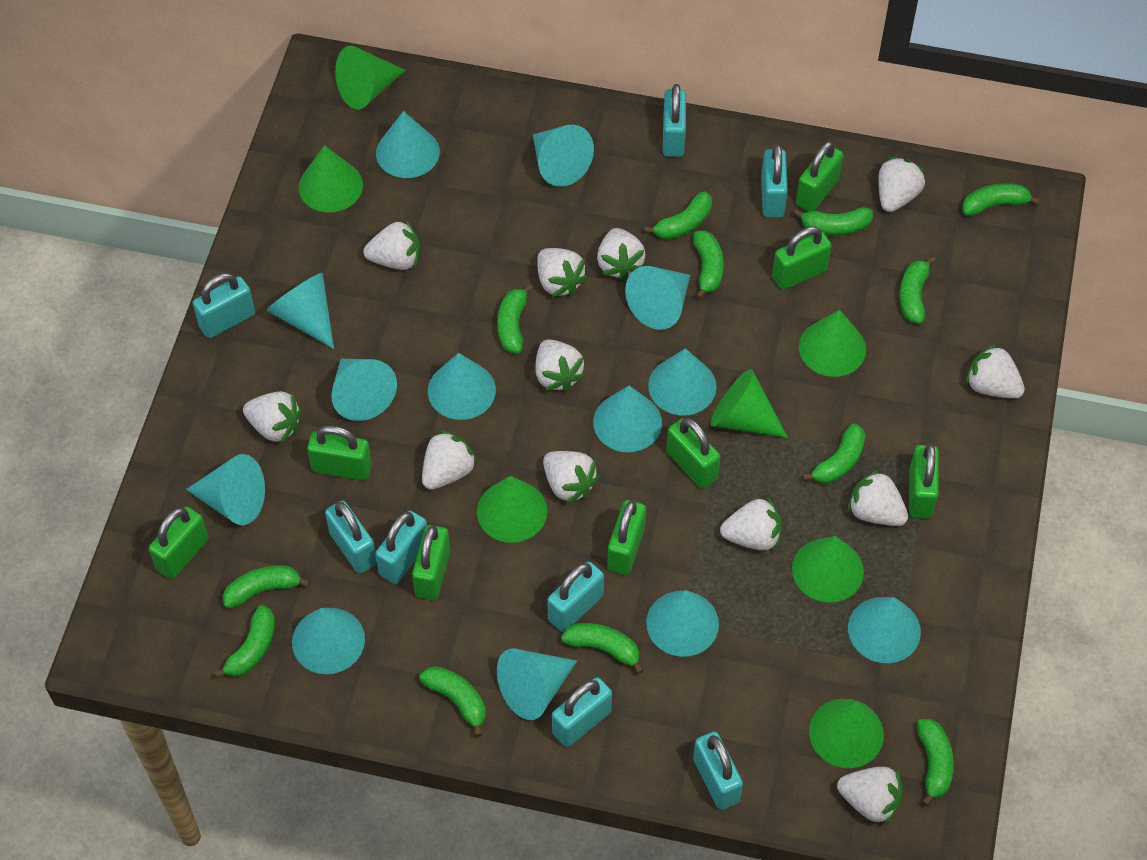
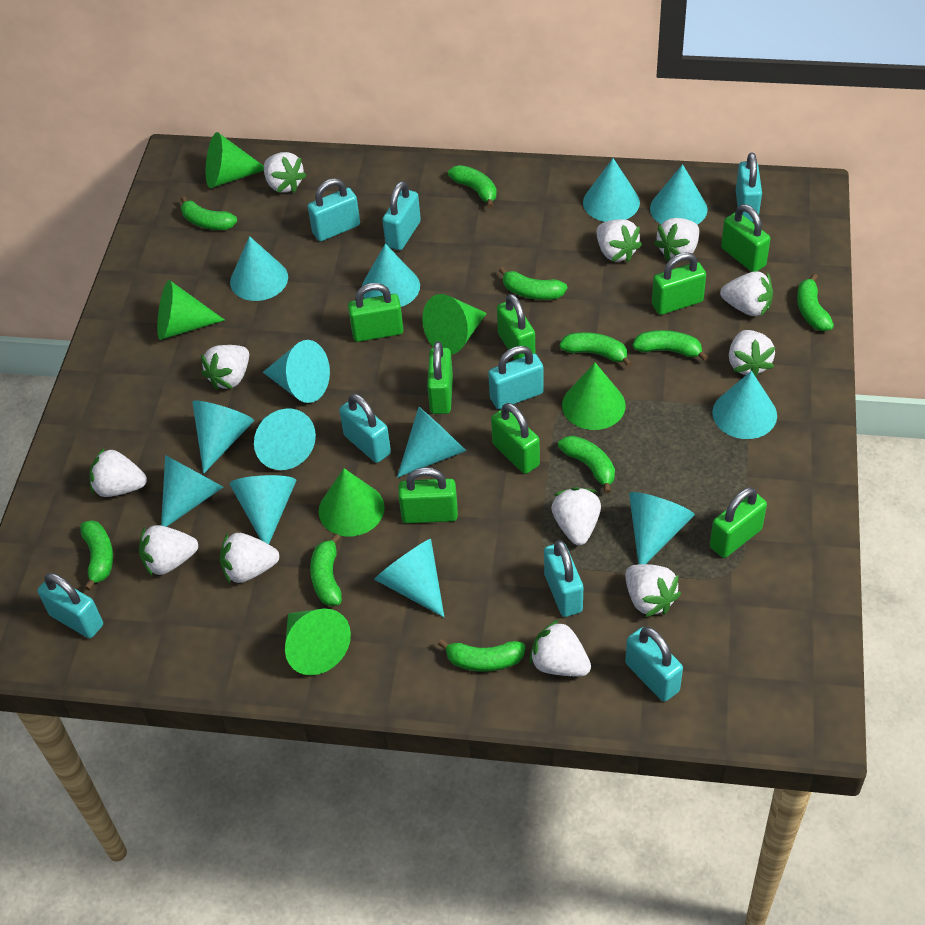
green banana: [214,605,275,679] [223,565,310,609] [419,666,486,737] [497,284,533,353] [561,623,644,674] [645,191,712,240] [693,231,724,299] [793,207,873,236] [802,423,865,484] [899,256,936,324] [917,719,954,806] [962,183,1040,216] = 12 -> [80,520,113,591] [181,196,237,230] [310,534,342,606] [438,639,526,672] [448,165,497,208] [499,267,567,300] [558,435,615,493] [559,332,632,367] [633,330,708,361] [797,274,834,331] = 10
green cone: [299,145,363,212] [335,46,406,110] [477,476,547,543] [711,369,788,438] [792,536,864,603] [799,310,866,377] [809,699,884,768] = 7 -> [157,280,225,340] [206,132,264,188] [285,609,351,675] [318,468,385,536] [422,294,487,355] [562,363,626,430] = 6

